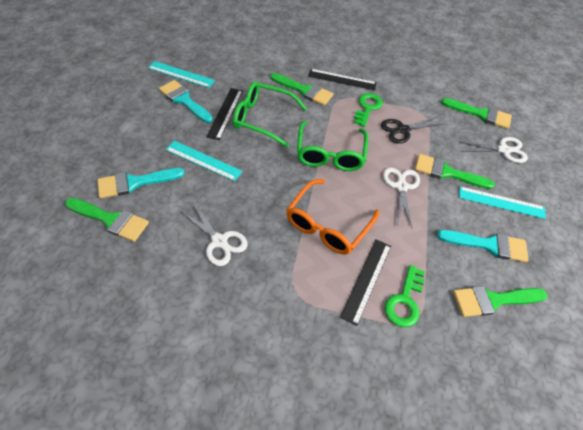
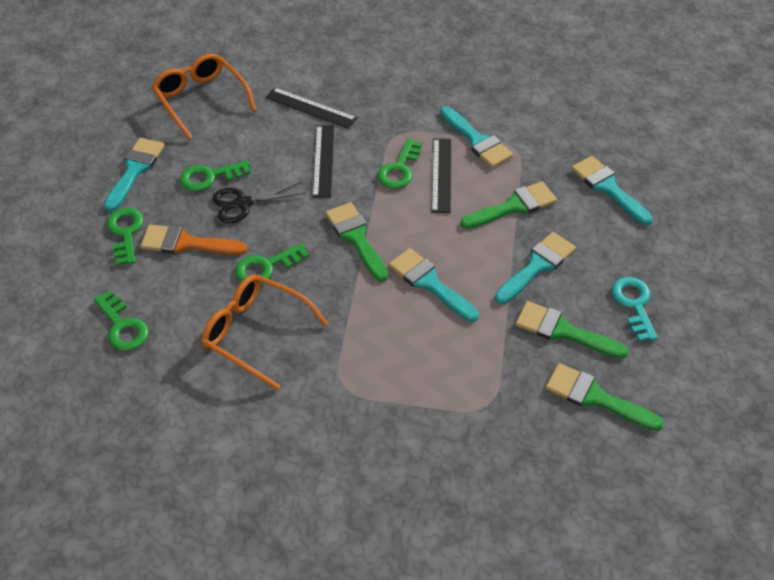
green brush: [65,198,149,242] [270,73,333,106] [415,154,495,189] [441,98,512,129] [453,286,548,317] = 5 -> [326,202,388,282] [460,181,557,229] [515,301,629,359] [546,363,664,431] = 4
green glasses: [233,81,307,148] [297,121,368,171] = 2 -> none = 0
green key: [354,93,383,127] [385,265,425,328] = 2 -> [94,290,149,351] [107,208,144,265] [180,160,251,191] [235,243,309,284] [378,139,422,189] = 5
orange brush: none = 0 -> [140,225,247,255] = 1
orange glasses: [286,179,379,255] = 1 -> [152,54,257,140] [201,274,328,390] = 2
turquoise brush: [97,168,185,199] [159,80,213,123] [437,230,529,262] = 3 -> [104,138,165,212] [389,248,479,322] [440,106,513,168] [495,232,576,304] [571,156,653,225] = 5
turquoise key: none = 0 -> [612,277,658,341] = 1
turquoise ruler: [148,61,215,88] [165,141,243,181] [459,186,546,219] = 3 -> none = 0
white scissors: [181,202,248,266] [383,167,420,228] [459,137,528,163] = 3 -> none = 0

